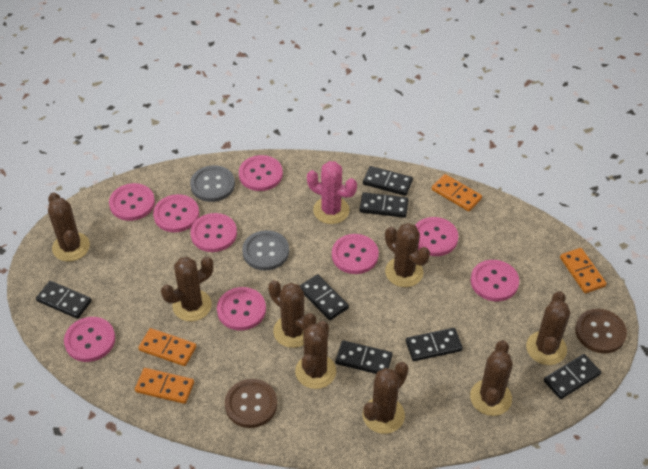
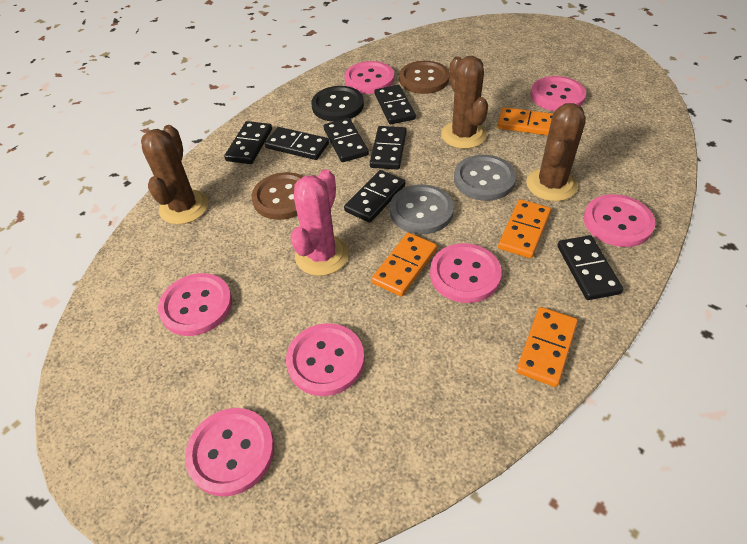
black button: none = 0 -> [311,86,364,122] = 1
brown cactus: [48,193,90,262] [161,256,213,321] [268,280,316,348] [295,321,336,389] [363,362,408,434] [385,223,430,287] [470,340,513,416] [526,291,570,365] = 8 -> [141,125,209,225] [441,56,488,149] [526,103,586,201] = 3
pink button: [64,317,115,362] [109,183,155,221] [153,194,199,232] [190,213,237,252] [217,287,266,330] [239,155,283,191] [332,234,379,274] [415,217,458,256] [471,260,519,301] = 9 -> [158,273,232,336] [185,408,274,497] [286,323,365,396] [345,61,394,94] [430,243,502,303] [531,76,586,111] [584,194,655,247] = 7

